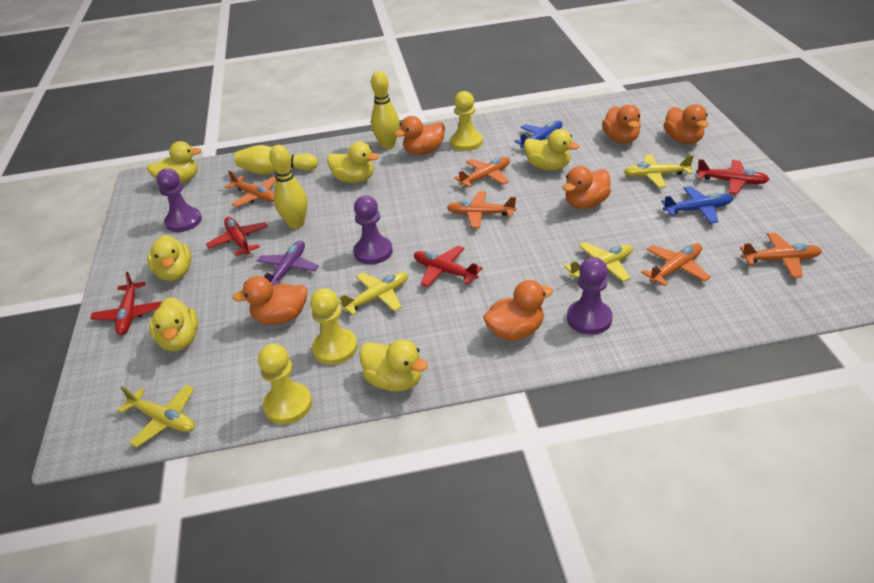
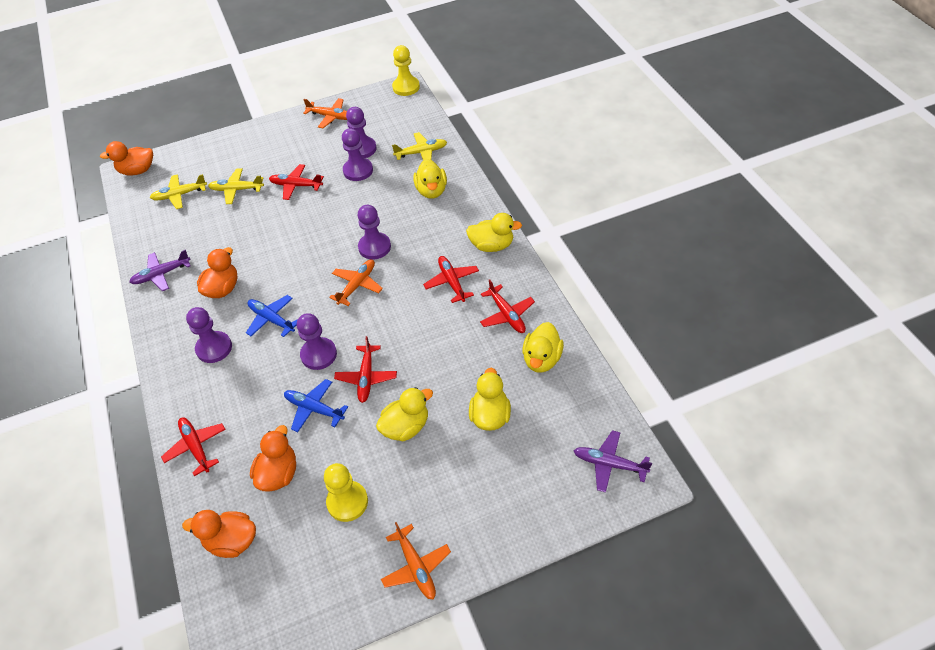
orange duck: [233,276,307,325] [394,116,445,155] [483,280,553,341] [563,166,611,209] [602,105,641,143] [663,104,708,144] = 6 -> [100,141,153,176] [182,510,256,558] [197,247,238,298] [250,425,296,492] = 4
orange plane: [225,170,276,207] [447,191,516,228] [454,157,510,187] [641,244,711,286] [740,233,822,278] = 5 -> [303,98,347,128] [329,259,383,306] [381,522,451,600] = 3
purple pawn: [157,168,202,232] [353,195,393,264] [567,257,613,335] = 3 -> [186,307,232,363] [297,313,337,370] [342,128,373,181] [346,107,377,158] [358,205,391,260] = 5
purple plane: [257,241,319,286] = 1 -> [129,249,191,291] [574,430,652,493] = 2
red plane: [90,272,162,335] [206,217,268,256] [414,246,482,287] [696,159,770,194] = 4 -> [161,417,226,476] [269,164,324,200] [334,336,397,403] [423,256,479,303] [480,279,535,333] = 5
yellow bowling pin: [235,145,318,175] [269,145,308,229] [371,71,400,149] = 3 -> none = 0
yellow duck: [147,141,201,184] [147,235,192,281] [149,297,198,351] [327,141,379,183] [359,340,428,392] [524,129,579,171] = 6 -> [376,387,433,441] [413,159,447,199] [466,213,522,252] [469,368,511,431] [522,322,564,372] = 5
yellow pawn: [258,344,312,424] [310,288,358,365] [450,91,483,151] = 3 -> [324,463,368,522] [392,45,420,96] = 2
yellow plane: [118,385,195,448] [338,272,408,315] [564,242,633,282] [624,154,694,188] = 4 -> [150,174,207,209] [208,168,264,204] [392,132,447,160] = 3

